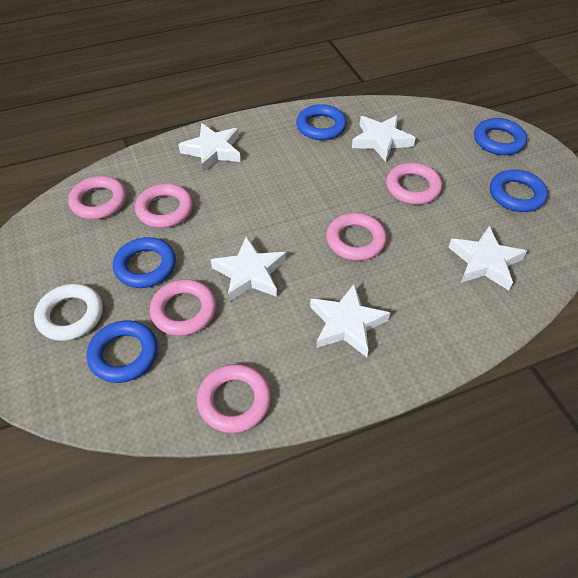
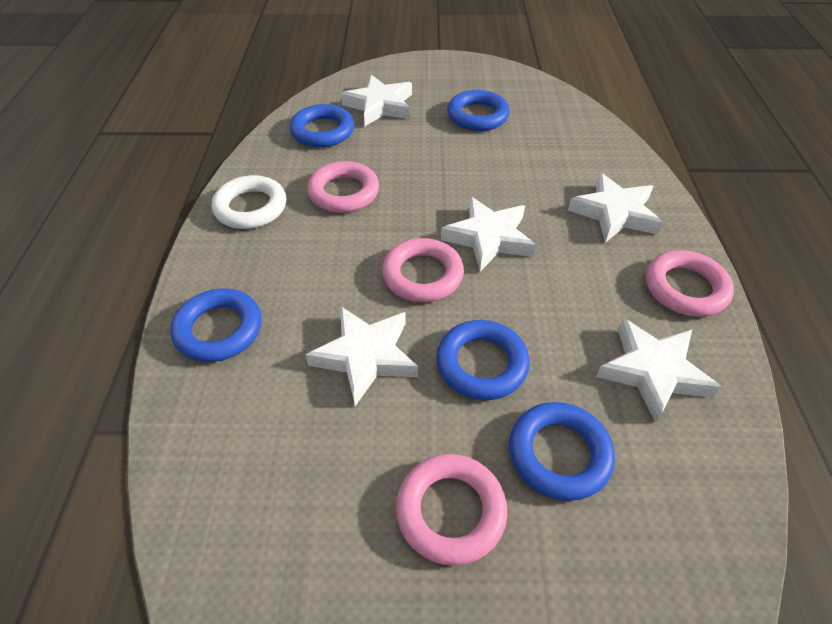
pink ring: [68,176,126,219] [135,184,193,228] [150,279,216,336] [197,364,271,433] [326,213,387,261] [386,163,442,205] = 6 -> [307,161,379,213] [382,238,464,302] [396,454,507,566] [646,250,734,317] = 4

